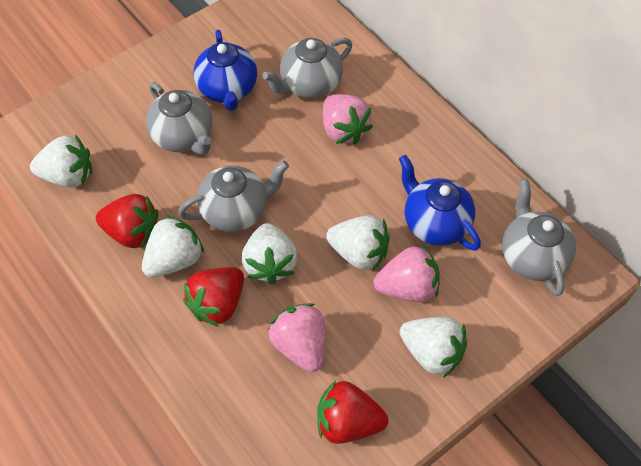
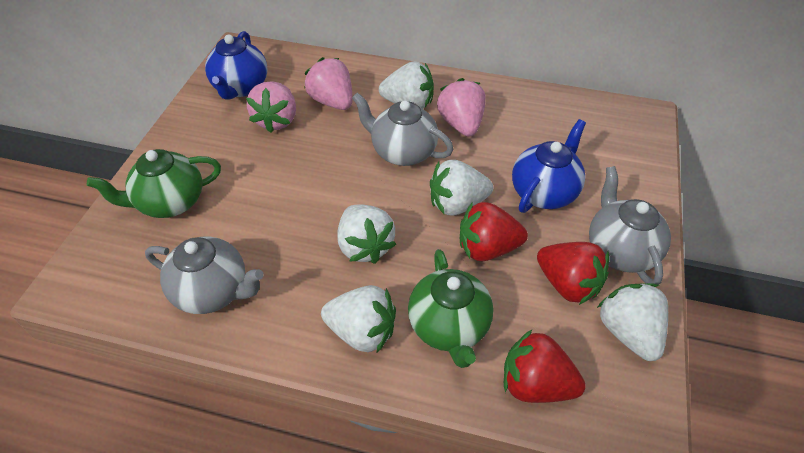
green teapot: none = 0 -> [87,149,221,218] [408,249,494,368] = 2
grey teapot: [146,82,212,155] [178,161,289,232] [262,38,352,99] [502,179,576,296] = 4 -> [145,237,264,314] [352,92,454,166] [589,166,671,285] = 3

